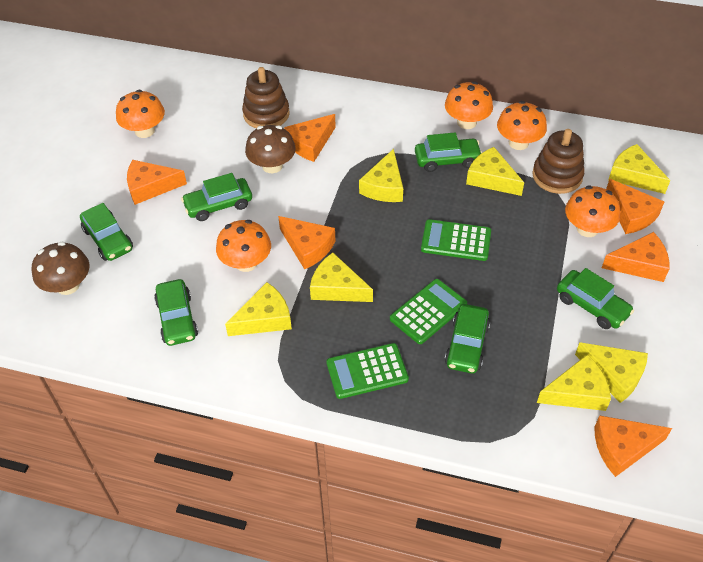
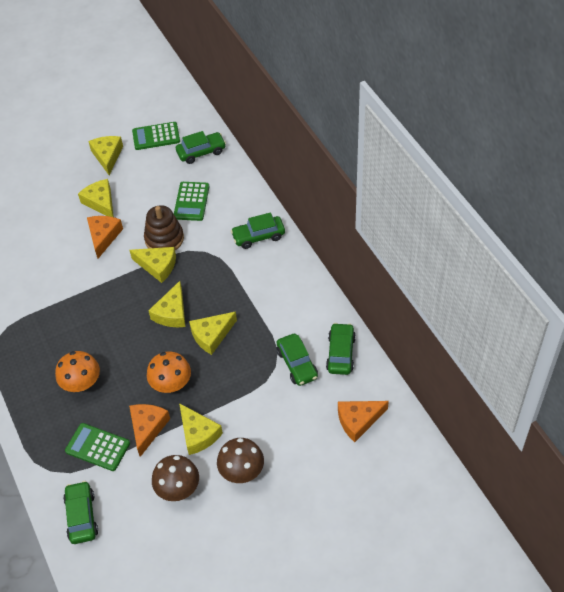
brown stacking toy: [242,67,290,128] [532,129,585,194] = 2 -> [144,205,184,250] = 1
green car: [80,203,133,261] [154,279,198,346] [181,173,252,221] [415,132,482,172] [445,304,490,374] [557,268,634,329] = 6 -> [63,481,98,544] [176,131,226,164] [231,212,285,249] [277,334,318,386] [326,323,356,375] = 5
orange cheese: [127,160,187,205] [278,216,336,270] [284,114,336,162] [594,415,672,477] [602,232,669,282] [606,179,664,234] = 6 -> [87,216,123,258] [129,404,170,457] [338,401,389,442] = 3
orange mushroom: [116,90,165,138] [216,220,271,272] [445,81,493,129] [497,101,547,150] [565,186,620,237] = 5 -> [55,351,100,392] [147,352,191,393] = 2
yellow cheese: [225,282,292,336] [310,253,373,302] [359,149,403,202] [466,147,524,196] [537,354,611,411] [575,342,648,403] [608,144,670,194] = 7 -> [78,179,114,217] [88,136,123,175] [130,247,176,283] [148,281,186,327] [179,403,223,455] [189,312,237,355] = 6

